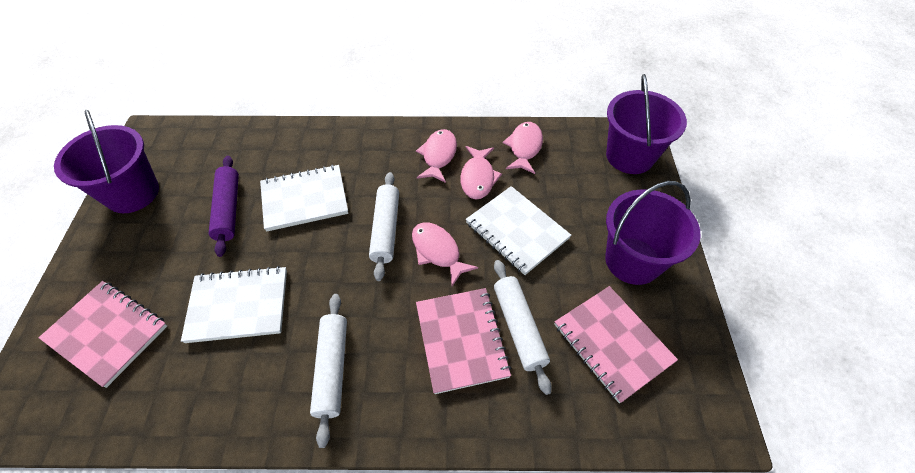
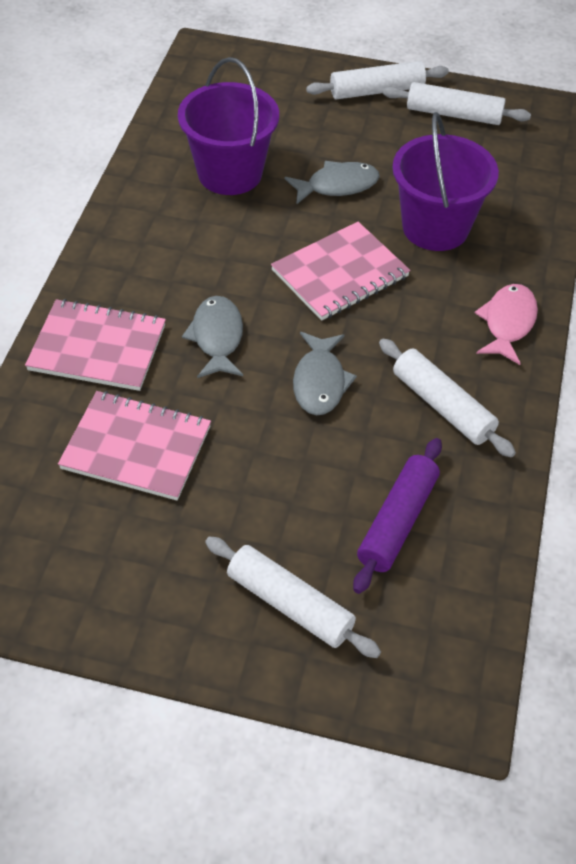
grey fish: none = 0 -> [182,296,243,378] [285,161,380,205] [293,332,357,415] = 3
pink fish: [412,222,478,286] [416,129,457,183] [460,146,502,199] [503,122,543,174] = 4 -> [475,284,538,365] = 1
purple bucket: [54,110,159,213] [605,181,701,285] [606,74,687,174] = 3 -> [178,57,279,195] [392,112,499,251] = 2
white notebook: [181,266,287,343] [260,165,348,232] [466,186,571,275] = 3 -> none = 0
white rolling pin: [310,294,347,448] [369,172,399,281] [494,260,552,395] = 3 -> [205,536,381,658] [306,61,449,99] [379,339,516,457] [382,82,531,125] = 4

